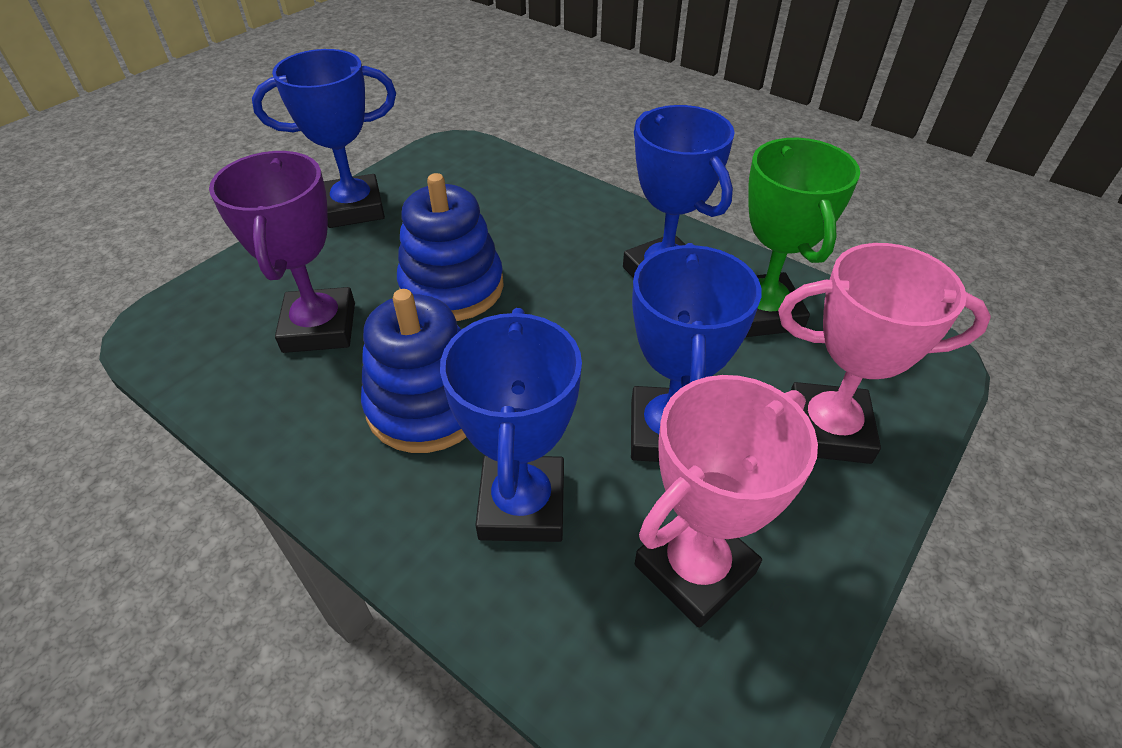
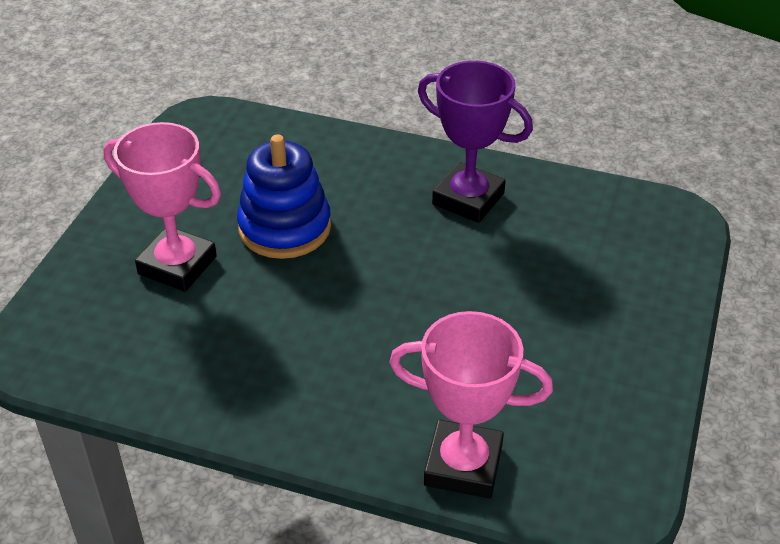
blue stacking toy: [361,289,466,453] [397,173,504,321] = 2 -> [237,134,331,259] = 1
blue trophy: [252,49,396,228] [440,308,582,542] [623,105,735,278] [631,243,761,462] = 4 -> none = 0
green trophy: [746,138,860,337] = 1 -> none = 0

